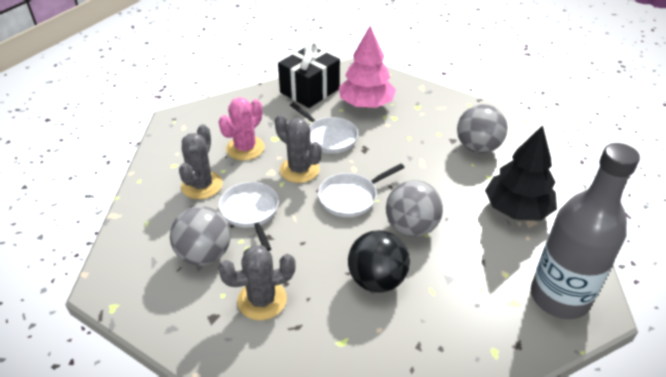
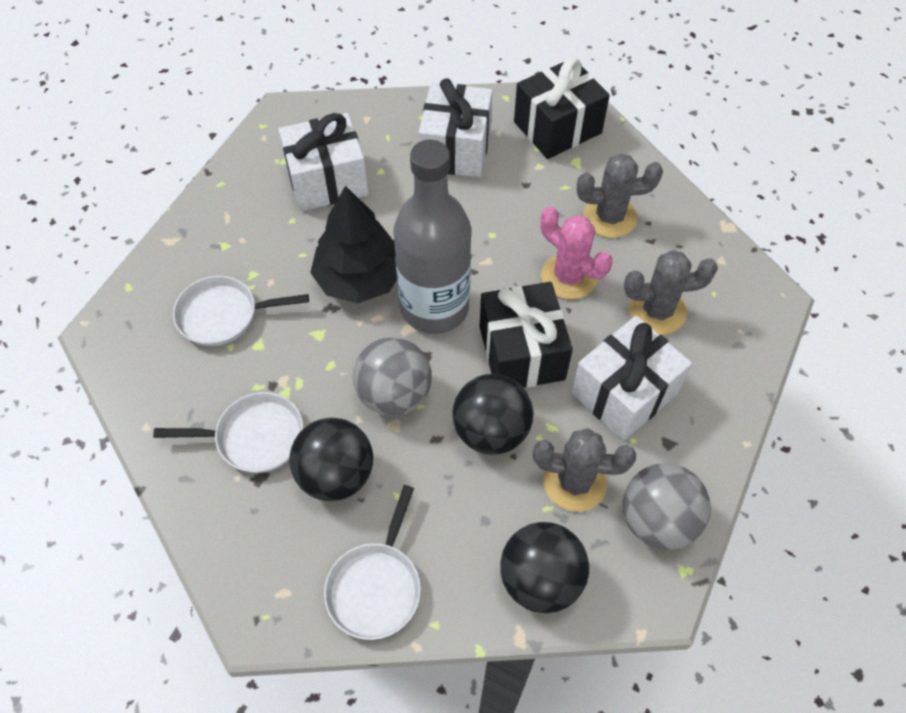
black ball: [348,230,410,293] = 1 -> [289,417,373,501] [453,374,533,455] [500,522,589,613] = 3
black gift: [278,41,340,108] = 1 -> [480,282,573,388] [514,58,610,159] = 2
grey ball: [170,206,231,266] [386,180,443,237] [457,104,507,154] = 3 -> [353,337,432,416] [623,463,711,550] = 2
pink tree: [339,26,396,108] = 1 -> none = 0
white gift: none = 0 -> [278,113,369,211] [419,78,493,177] [571,316,692,441] = 3

